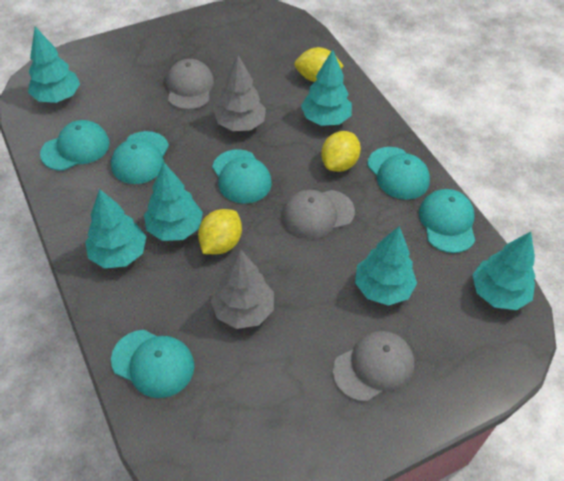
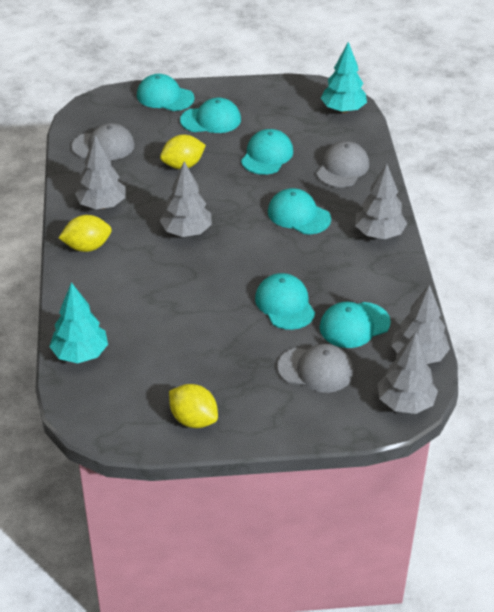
grey tree: [211,249,274,329] [214,55,266,131] = 2 -> [75,135,126,209] [160,161,212,237] [355,164,407,239] [378,332,438,414] [391,284,450,364] = 5
turquoise tree: [28,27,80,103] [85,189,146,268] [144,162,203,241] [301,50,352,126] [355,226,417,306] [473,232,535,310] = 6 -> [49,282,108,363] [321,42,367,113] = 2

